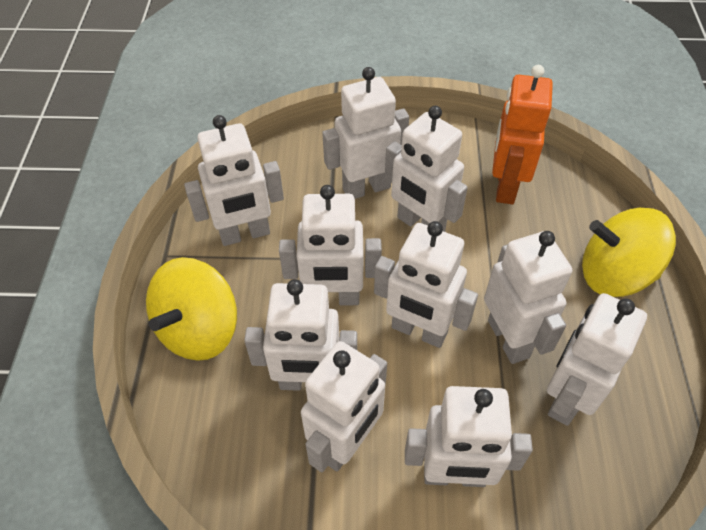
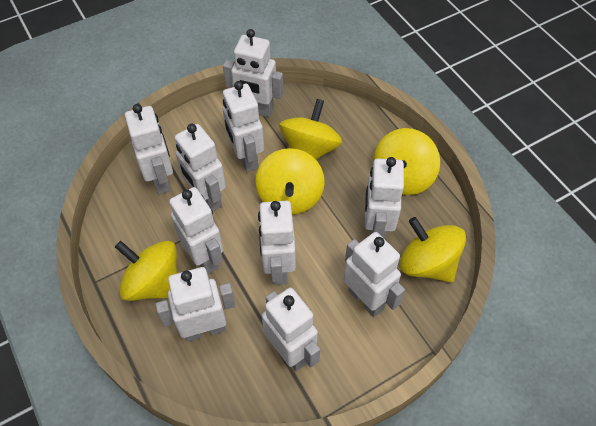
orange robot: [492,65,553,204] = 1 -> none = 0
yellow spinning top: [146,257,237,361] [582,208,676,297] = 2 -> [115,241,177,301] [255,148,325,215] [279,99,342,160] [374,128,440,195] [400,217,466,283] = 5

